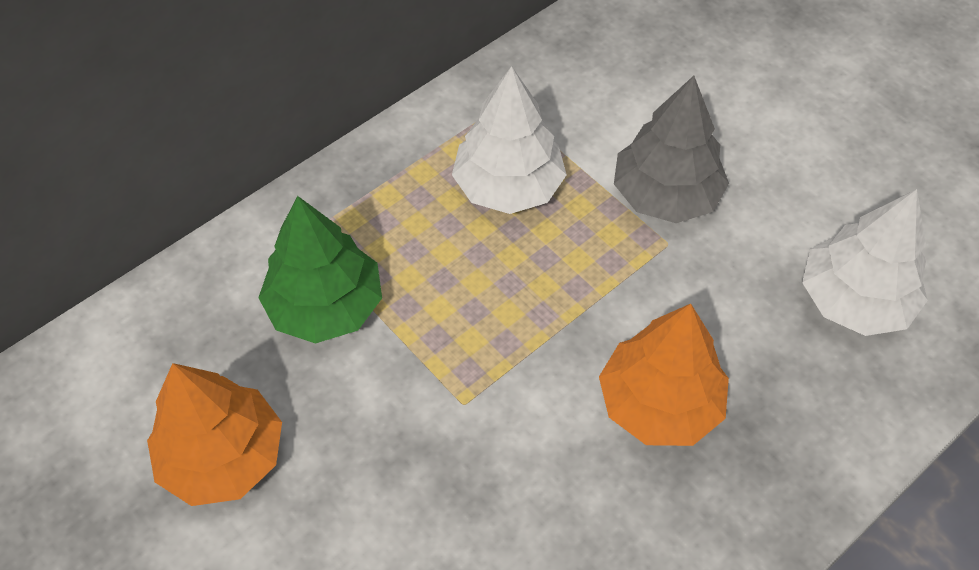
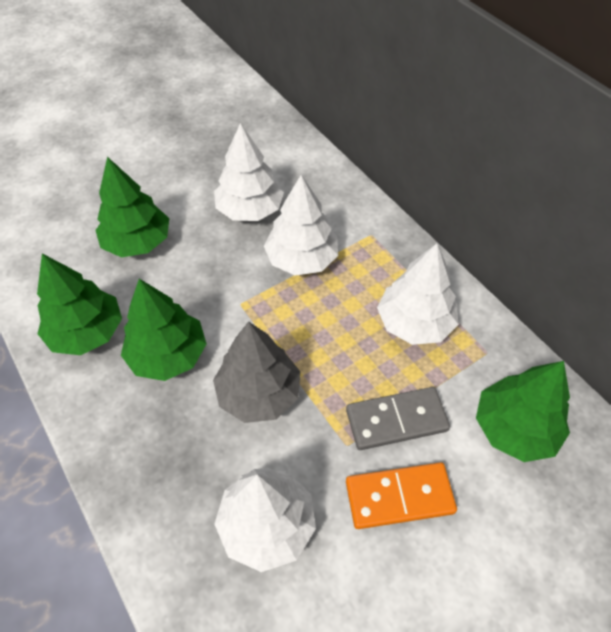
green tree: [258,196,382,344] = 1 -> [37,254,122,355] [95,157,169,257] [121,279,206,381] [476,361,570,462] = 4
grey domino: none = 0 -> [346,387,450,450] = 1
orange domino: none = 0 -> [346,462,457,529] = 1
orange tree: [147,363,282,506] [599,304,729,446] = 2 -> none = 0
white tree: [452,66,567,214] [802,189,928,336] = 2 -> [214,123,284,221] [214,468,316,572] [264,175,338,276] [377,243,459,345] = 4

